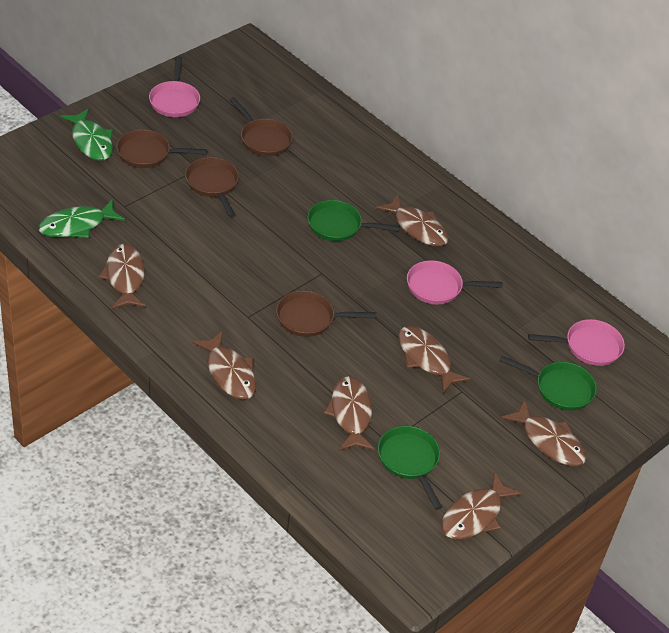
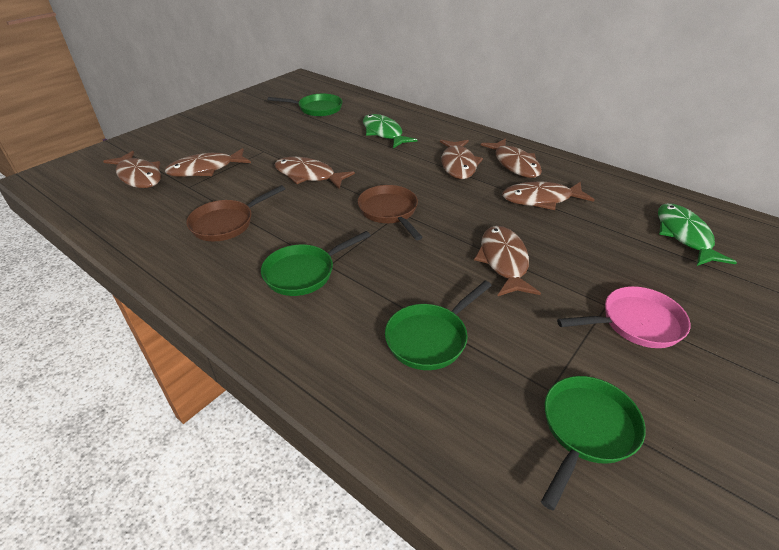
brown pan: [116,130,207,168] [185,157,239,217] [230,97,293,156] [276,291,375,337] = 4 -> [186,185,285,241] [358,185,423,240] = 2
green pan: [307,200,400,241] [378,426,442,510] [499,355,597,411] = 3 -> [261,231,371,296] [268,94,343,117] [385,281,492,370] [541,376,646,510] = 4
pink pan: [149,56,200,117] [407,260,503,305] [528,319,625,366] = 3 -> [557,286,690,348] = 1

